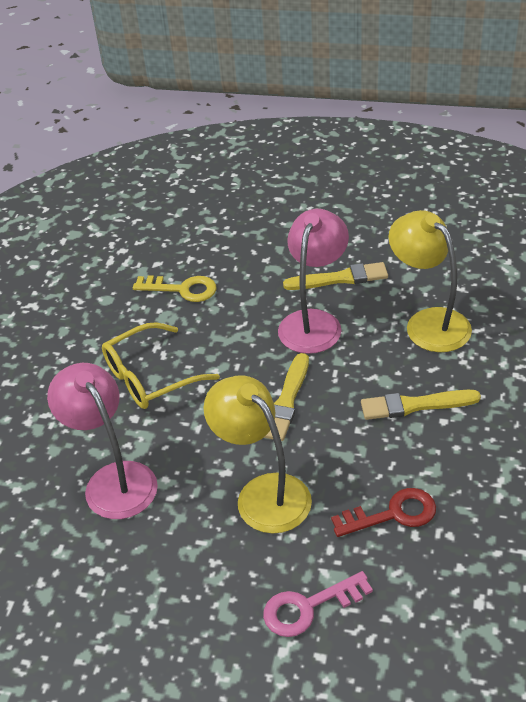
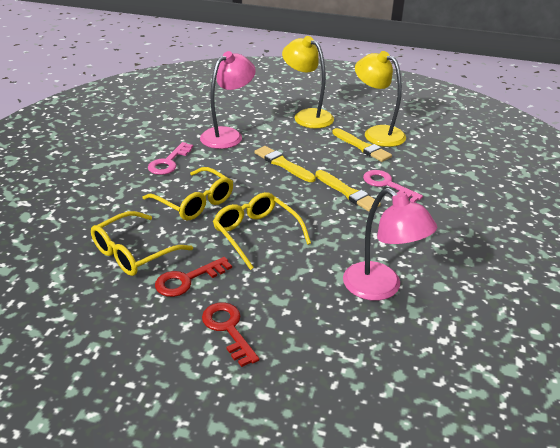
pink key: [263,571,373,637] = 1 -> [148,142,193,175] [363,170,423,202] = 2
red key: [331,488,436,537] = 1 -> [155,257,232,297] [202,302,259,367] = 2
yellow glasses: [102,322,220,409] = 1 -> [91,211,193,276] [142,167,233,220] [213,192,311,270] = 3
yellow key: [133,275,216,302] = 1 -> none = 0

